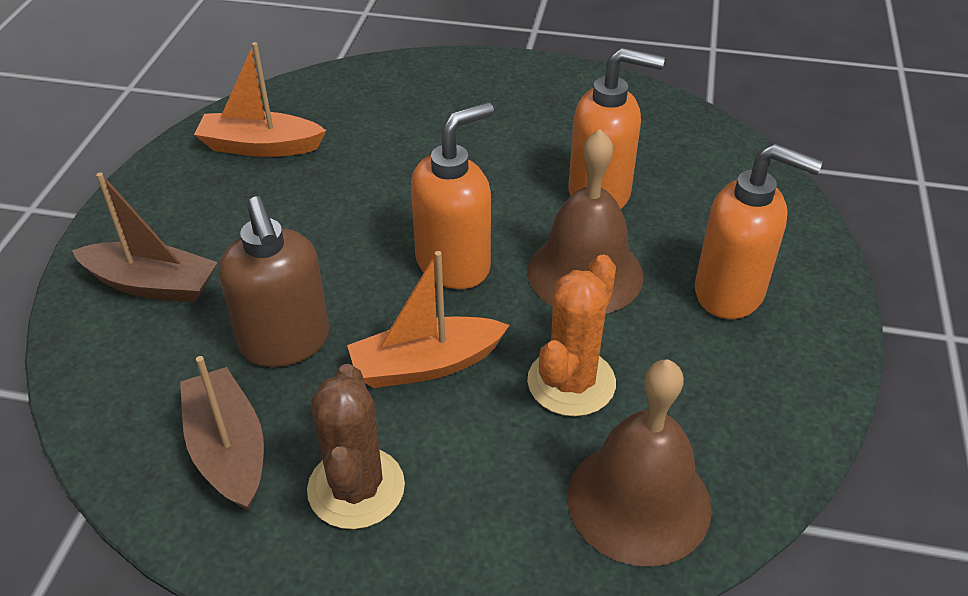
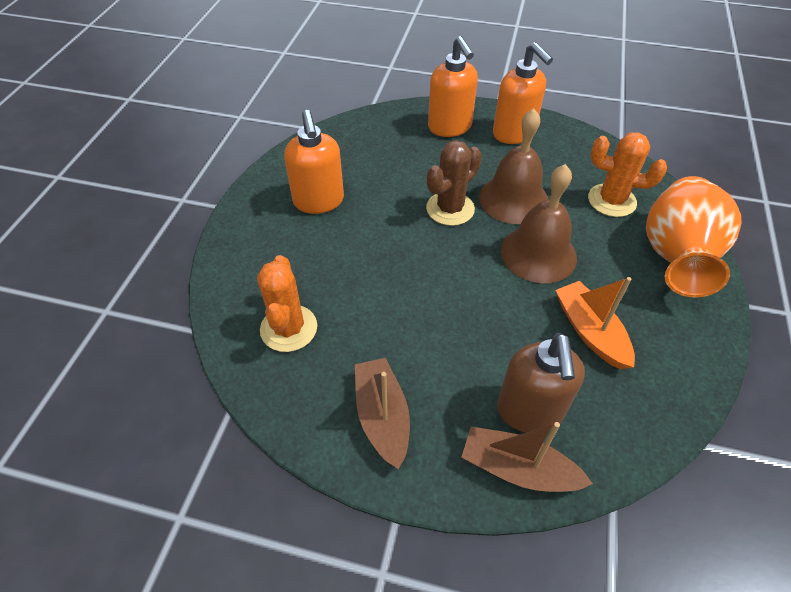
orange boat: [194,42,326,157] [347,251,510,388] = 2 -> [555,277,635,369] = 1
orange cactus: [527,255,616,417] = 1 -> [257,255,317,352] [588,132,667,217] = 2
orange vase: none = 0 -> [646,176,742,298] = 1

